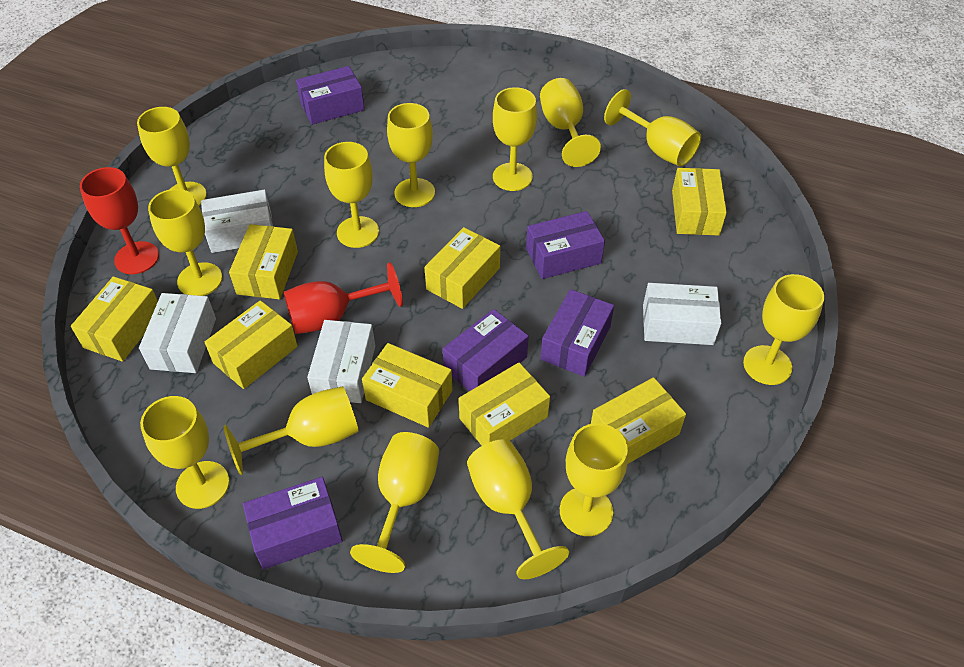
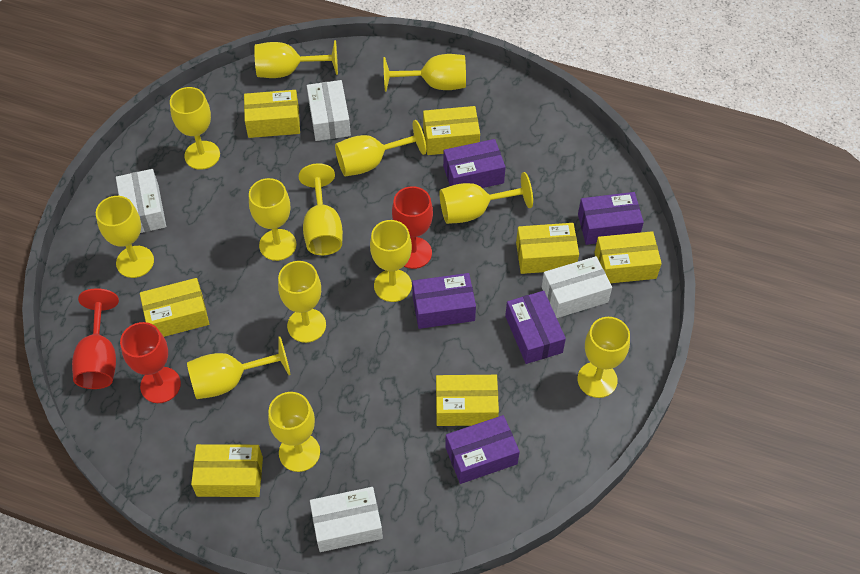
red goblet: [80,167,159,274] [284,262,403,334] = 2 -> [72,288,119,389] [120,322,181,403] [392,186,433,269] = 3
yellow box: [71,276,158,362] [205,300,298,389] [229,224,298,299] [362,343,452,428] [424,227,500,309] [459,363,550,446] [591,377,686,464] [672,168,727,236] = 8 -> [140,278,209,337] [191,444,263,497] [244,90,300,138] [423,106,480,155] [436,375,499,426] [516,223,579,274] [594,231,662,283] = 7

